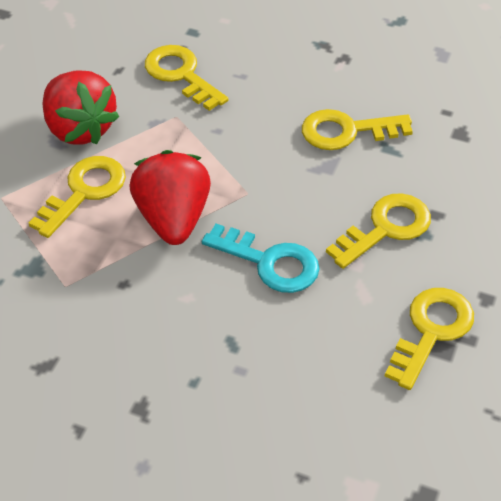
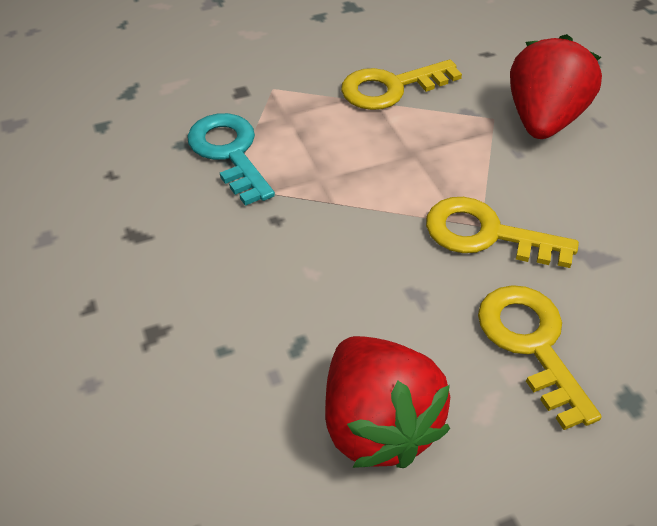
yellow key: [29,156,126,238] [145,45,228,111] [302,109,413,150] [326,193,431,269] [385,288,474,390] = 5 -> [341,59,462,110] [426,197,579,268] [478,285,602,430] = 3

